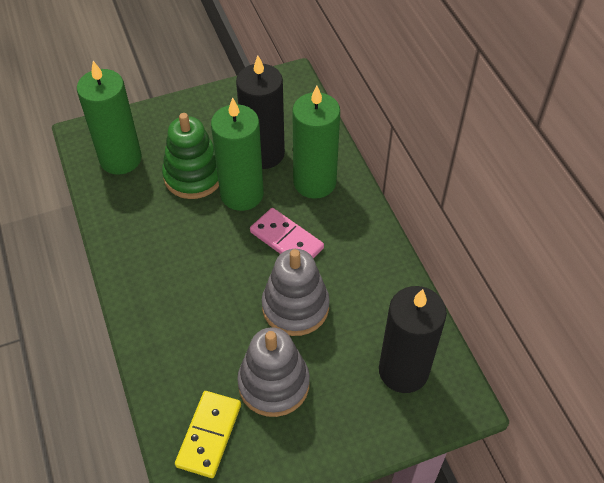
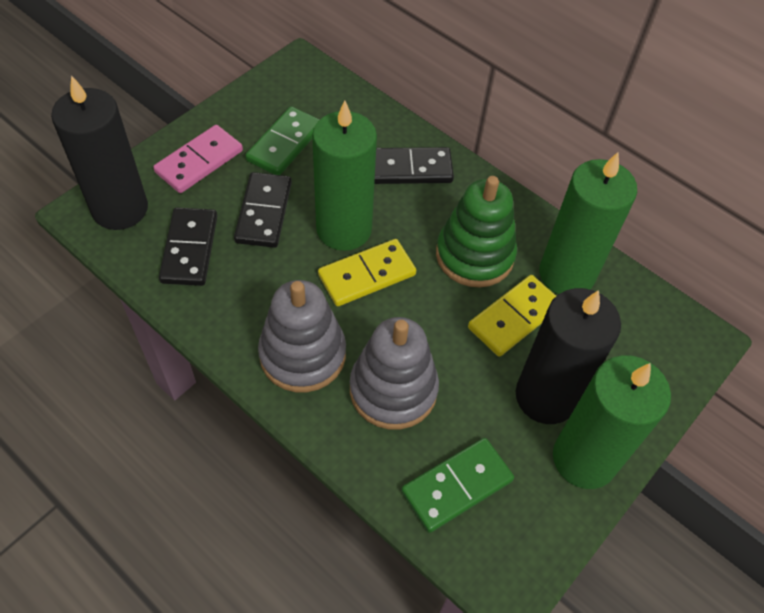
black domino: none = 0 -> [159,208,217,286] [234,172,292,248] [374,147,454,184] = 3
green domino: none = 0 -> [245,106,320,175] [401,438,514,533] = 2
yellow domino: [175,391,241,478] = 1 -> [318,239,416,306] [468,275,556,357] = 2

